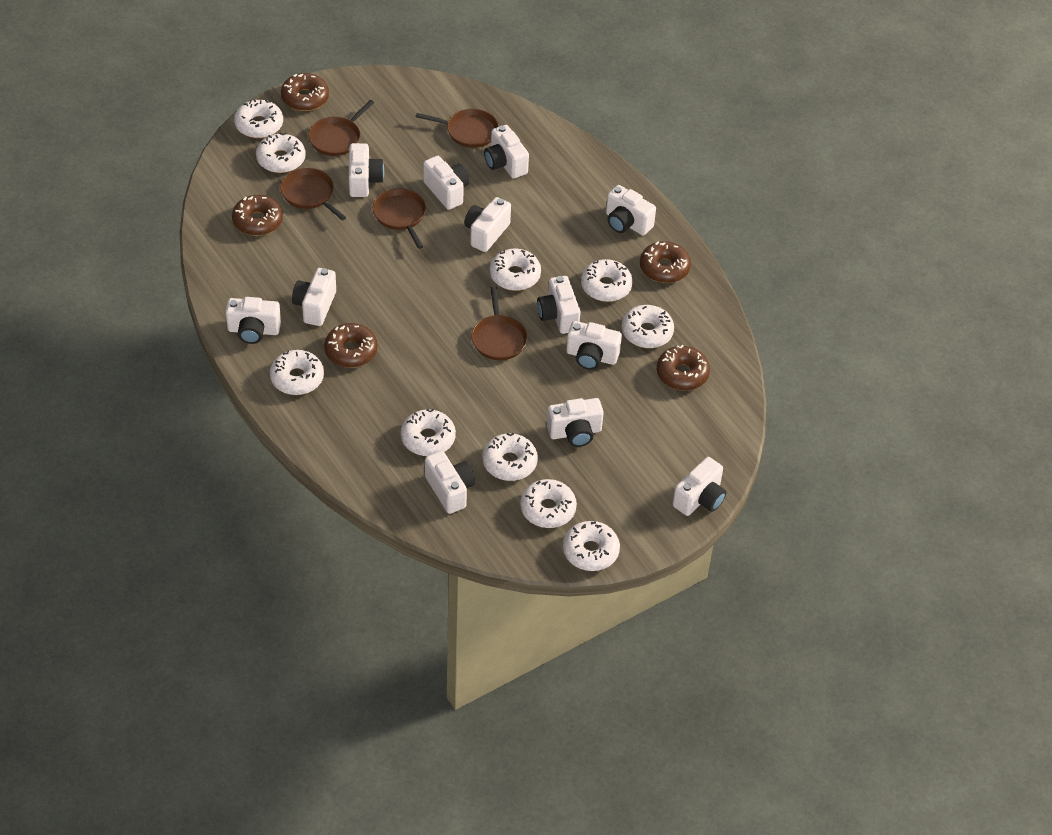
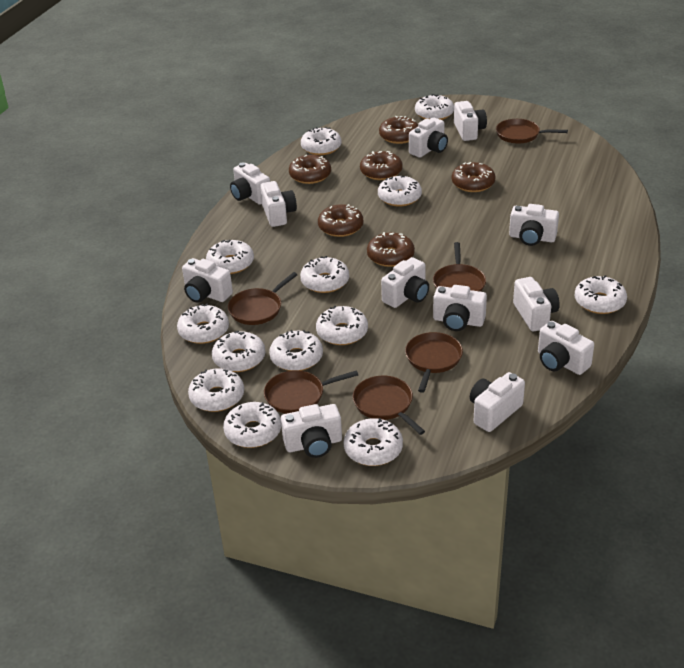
brown donut: [232,195,283,236] [281,73,329,111] [324,323,378,368] [640,241,691,283] [657,345,710,391] = 5 -> [289,155,331,184] [318,204,363,237] [360,151,402,180] [367,232,415,267] [379,116,418,144] [452,162,496,192] = 6
brown pan: [280,168,347,221] [308,100,374,156] [373,188,426,249] [416,109,499,148] [472,286,528,360] = 5 -> [228,272,298,325] [264,370,358,414] [353,376,425,435] [405,332,463,393] [433,242,486,292] [496,119,568,143] = 6
white donut: [234,99,283,138] [256,132,306,173] [270,350,324,395] [401,409,456,456] [483,433,538,481] [490,249,541,291] [520,479,577,528] [563,521,620,571] [581,259,633,302] [622,305,674,348] = 10 -> [177,304,229,344] [188,368,244,412] [206,240,254,274] [212,331,265,372] [223,402,281,448] [269,330,323,371] [300,256,349,293] [301,127,342,155] [316,306,368,345] [344,418,403,466] [378,176,422,207] [415,94,454,120] [575,275,627,314] = 13

